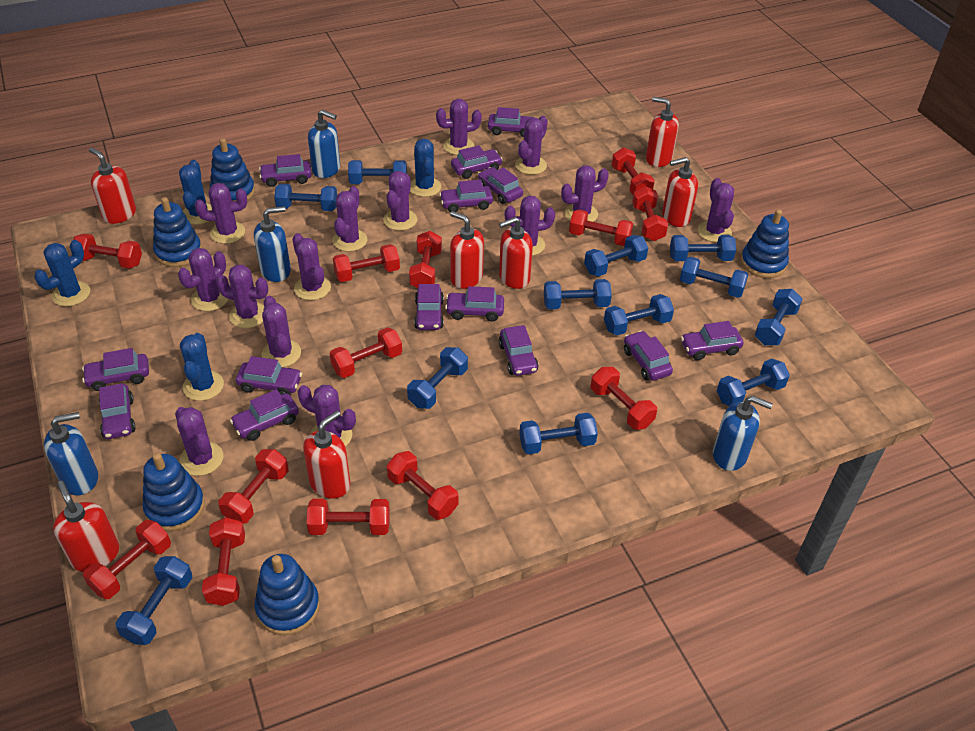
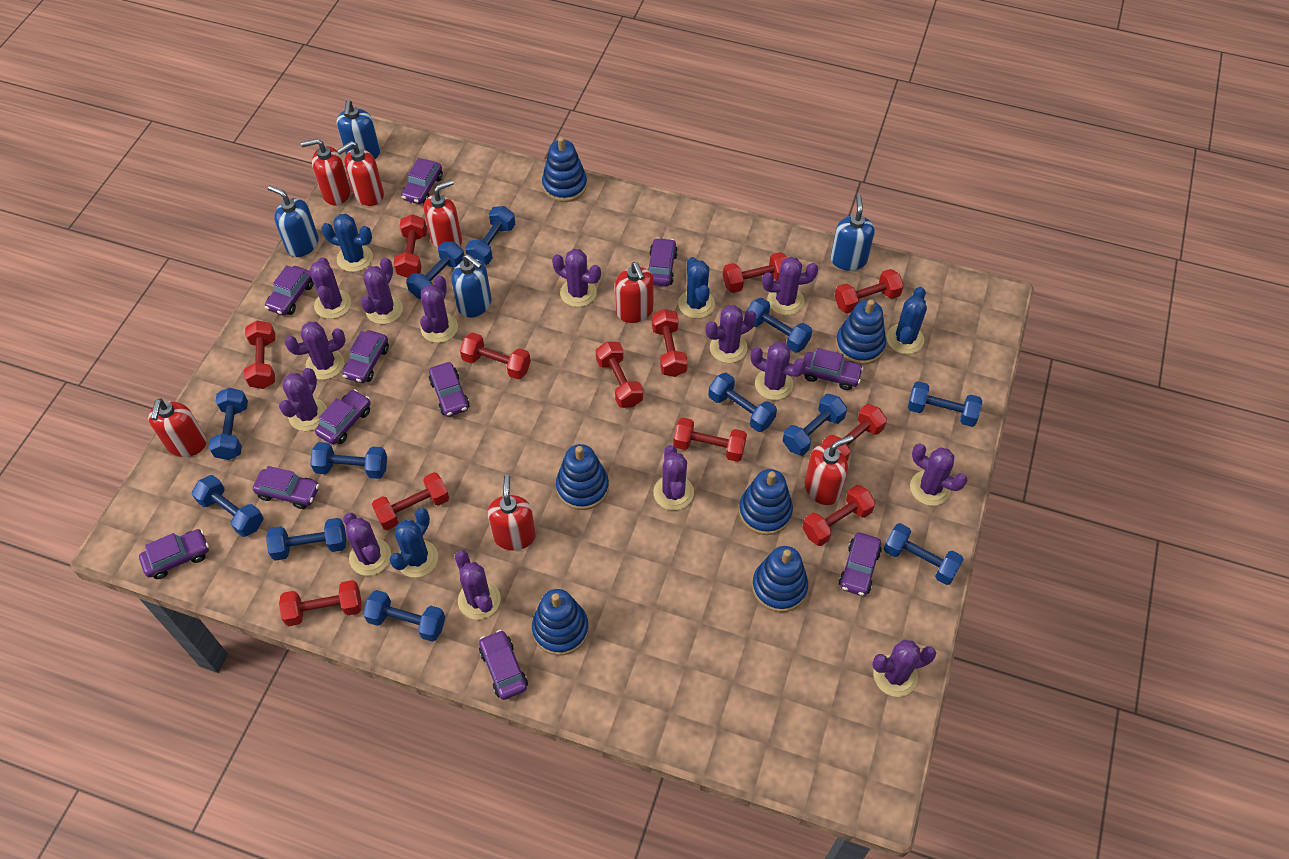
blue stacking toy: [143,453,205,531] [153,197,202,267] [210,138,255,201] [255,554,320,636] [741,209,789,278] = 5 -> [532,589,589,656] [542,137,587,202] [556,444,609,510] [739,469,793,535] [752,546,808,612] [836,299,886,365] = 6
purple car: [82,348,149,391] [99,383,136,439] [230,389,299,441] [236,356,302,395] [259,154,312,187] [414,284,444,330] [439,179,493,212] [445,286,504,321] [451,145,503,179] [478,167,523,204] [488,107,534,137] [499,325,538,376] [624,330,673,381] [681,321,743,360] = 14 -> [139,529,209,579] [253,466,319,509] [265,265,313,316] [315,389,371,445] [342,330,389,383] [401,158,443,204] [429,362,470,417] [479,630,528,700] [648,238,678,287] [803,348,863,390] [839,532,882,596] = 11
red dumbbell: [73,234,142,269] [83,520,171,599] [202,517,245,606] [219,449,289,524] [307,499,390,535] [330,327,402,378] [333,244,400,282] [387,451,458,520] [409,231,442,288] [569,209,633,246] [591,367,657,430] [612,148,655,195] [632,186,668,241] = 13 -> [244,320,275,389] [279,580,362,626] [372,472,449,530] [393,214,427,278] [460,332,531,379] [596,342,643,408] [652,309,688,377] [673,417,747,462] [723,252,788,293] [802,485,876,546] [822,404,887,460] [835,269,904,314] = 12

